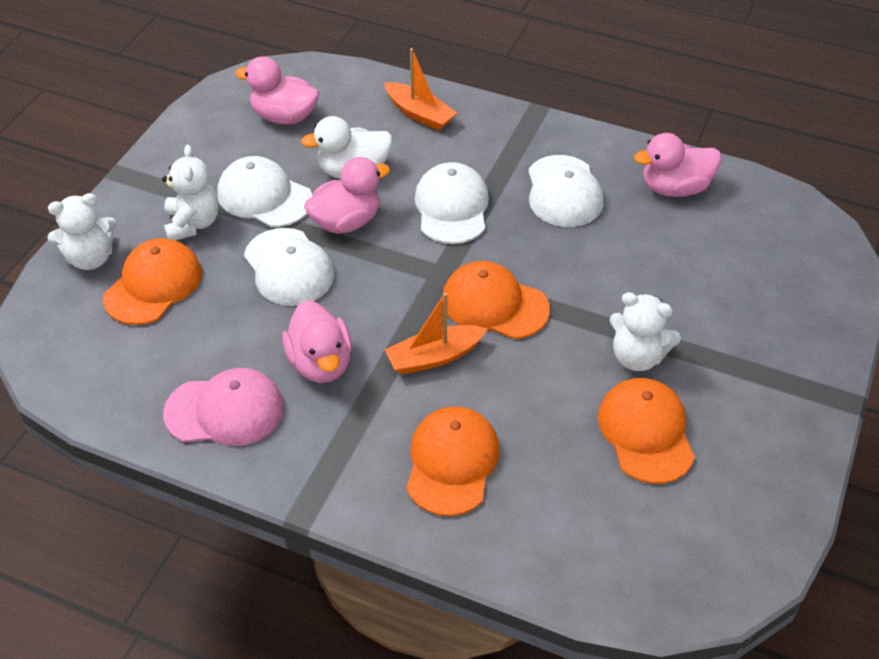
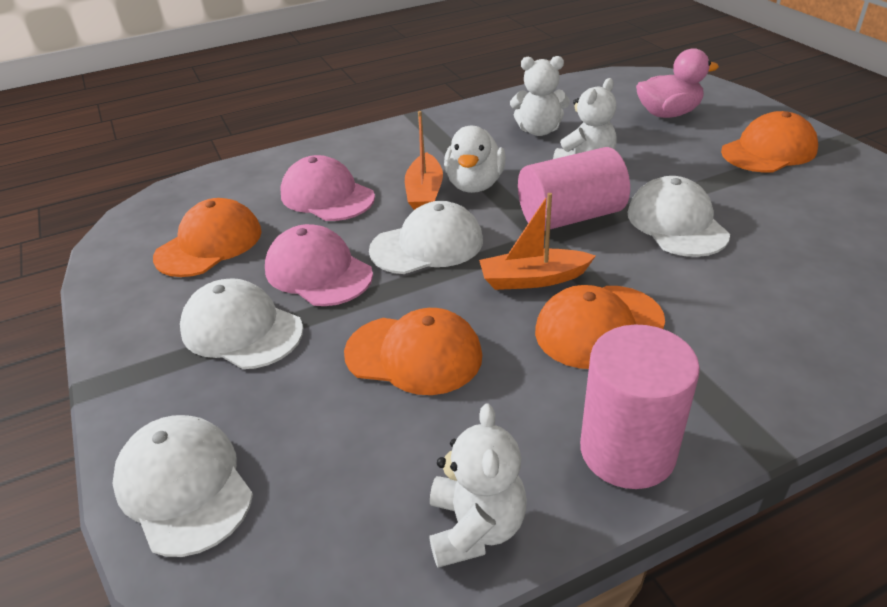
pink cap: [163,368,284,446] = 1 -> [265,224,373,306] [281,155,375,221] = 2
pink cylinder: none = 0 -> [518,147,630,231] [580,325,700,489] = 2
pink duck: [235,56,319,125] [282,300,352,383] [304,157,390,234] [634,133,721,197] = 4 -> [636,48,719,118] = 1

